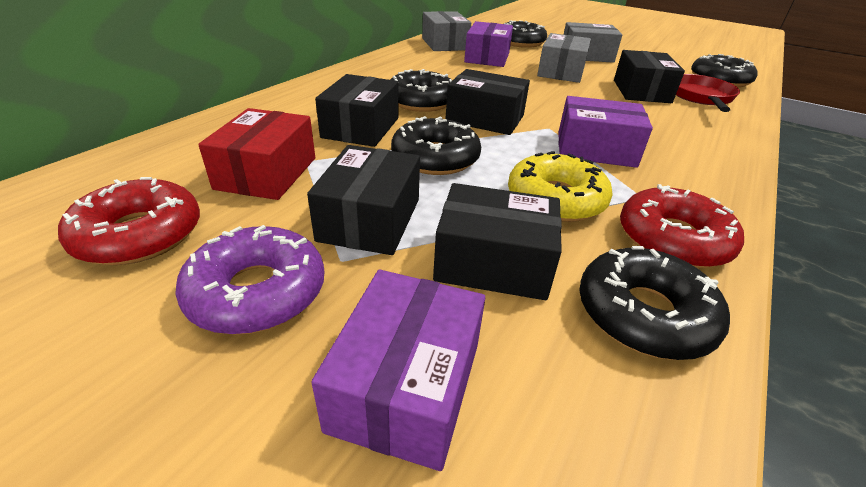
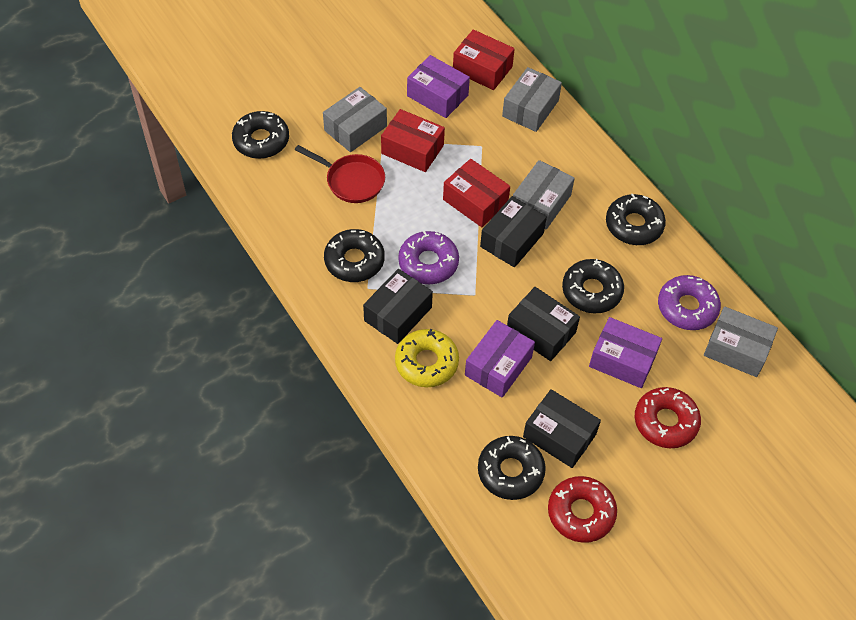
black box: [307,145,420,255] [315,74,399,147] [433,183,562,300] [446,69,530,135] [614,50,685,103] = 5 -> [363,269,433,344] [480,196,547,267] [507,287,580,361] [523,389,601,468] = 4
grey box: [422,11,471,51] [537,33,591,83] [564,22,622,63] = 3 -> [323,87,387,152] [502,67,562,132] [513,160,575,229] [704,306,778,377] = 4
purple donut: [175,225,324,335] = 1 -> [398,231,459,284] [658,275,721,330] = 2
red box: [198,108,315,200] = 1 -> [381,109,445,172] [443,159,510,227] [453,29,515,90] = 3

